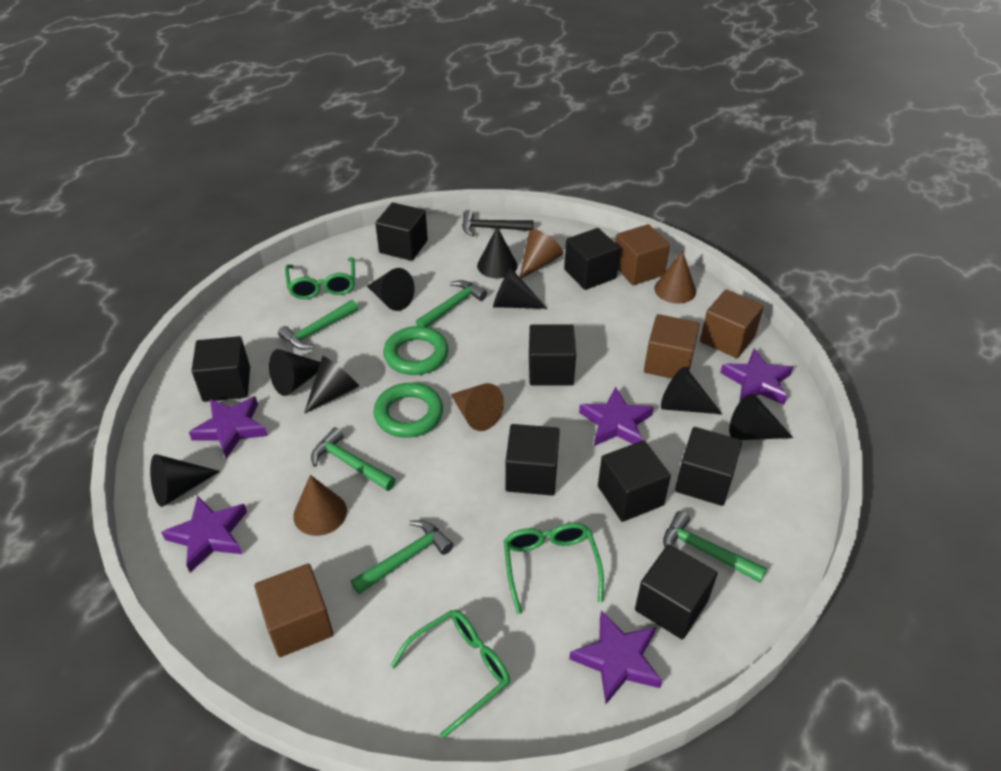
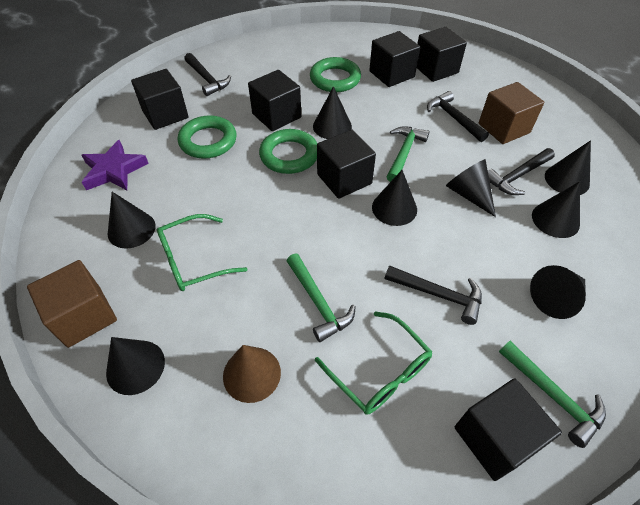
black cube: [191,336,250,402] [375,202,428,261] [505,424,560,496] [529,325,576,385] [564,228,620,290] [598,440,671,522] [635,544,718,639] [675,427,742,506] = 8 -> [131,69,189,130] [248,70,301,131] [317,130,376,199] [369,31,420,87] [417,27,467,82] [455,378,562,481] = 6
black hammer: [462,210,534,236] = 1 -> [185,53,231,96] [385,265,482,325] [427,91,489,142] [488,148,555,195] = 4
brown cone: [293,475,347,536] [451,383,504,431] [520,229,563,279] [654,251,696,304] = 4 -> [223,345,281,403] = 1
brown cube: [254,564,333,657] [615,224,670,285] [644,314,700,379] [700,289,764,358] = 4 -> [27,260,117,348] [479,82,544,144] = 2
green glasses: [285,257,355,299] [390,610,510,738] [503,523,604,614] = 3 -> [157,214,247,291] [315,311,432,415] = 2
green hammer: [278,300,358,350] [311,427,396,491] [351,520,453,594] [416,280,487,327] [663,511,767,583] = 5 -> [287,254,356,342] [387,126,429,182] [499,341,606,448] = 3
green ring: [373,383,443,438] [383,326,448,375] = 2 -> [178,115,236,159] [259,129,317,174] [310,57,361,92] = 3
purple star: [161,496,247,573] [189,396,267,459] [569,611,662,704] [579,387,653,446] [720,348,793,405] = 5 -> [81,140,149,190] = 1

